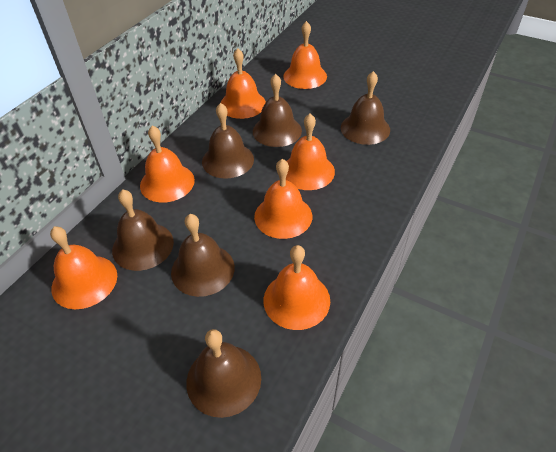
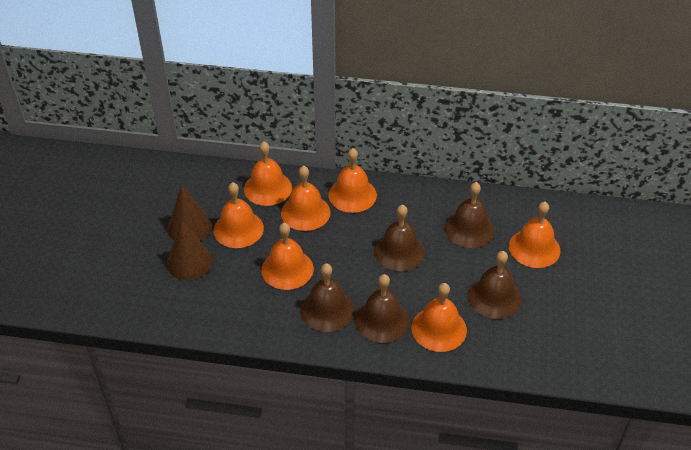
brown bell: [112,189,174,271] [171,214,235,297] [186,329,261,418] [202,103,254,178] [253,74,302,147] [341,71,390,145] = 6 -> [300,263,355,332] [355,274,410,343] [374,205,425,271] [444,182,495,248] [468,251,522,319] = 5
brown cone: none = 0 -> [167,184,212,241] [167,219,213,280] = 2

